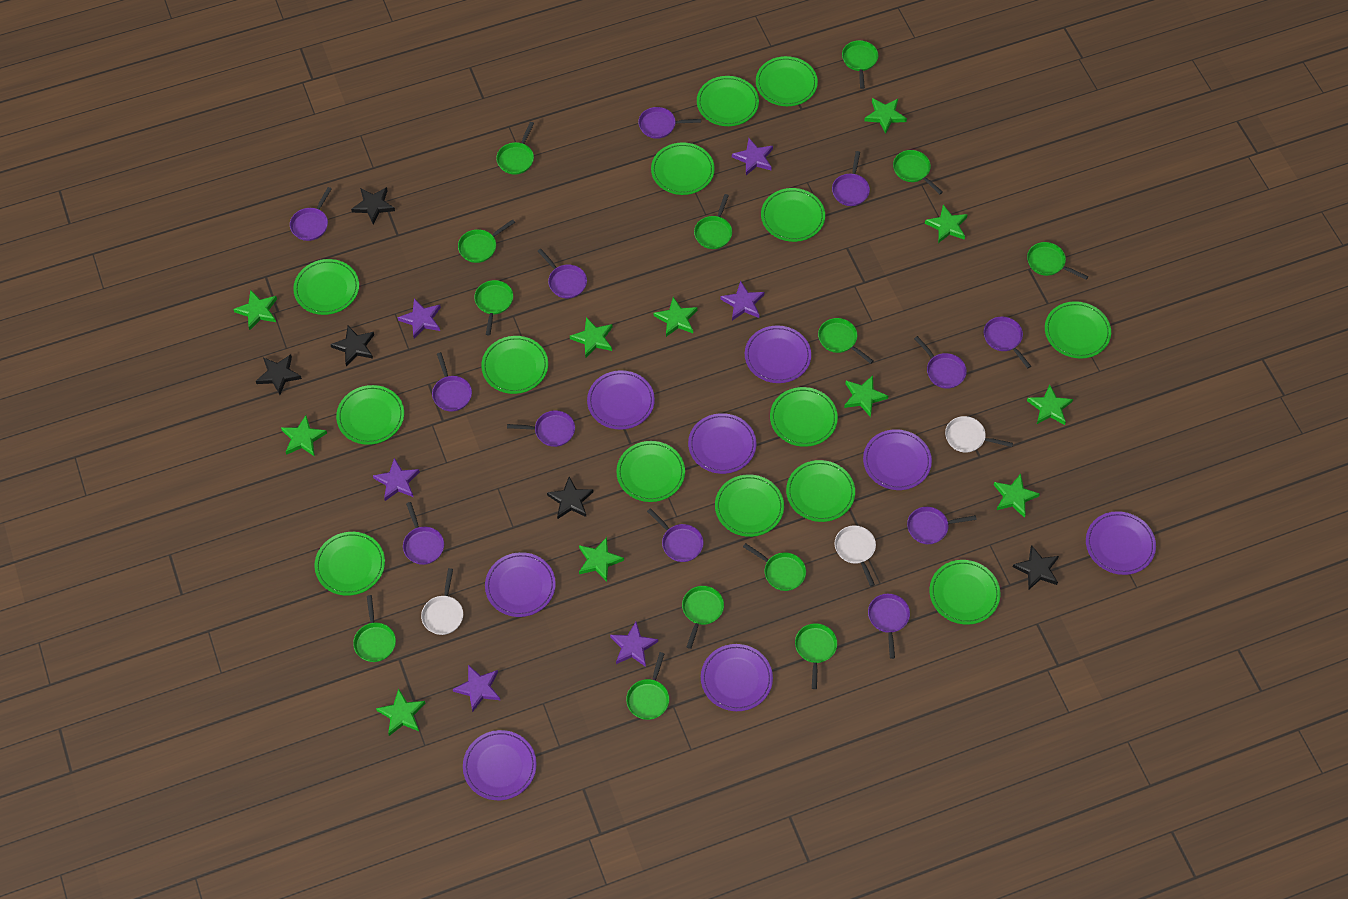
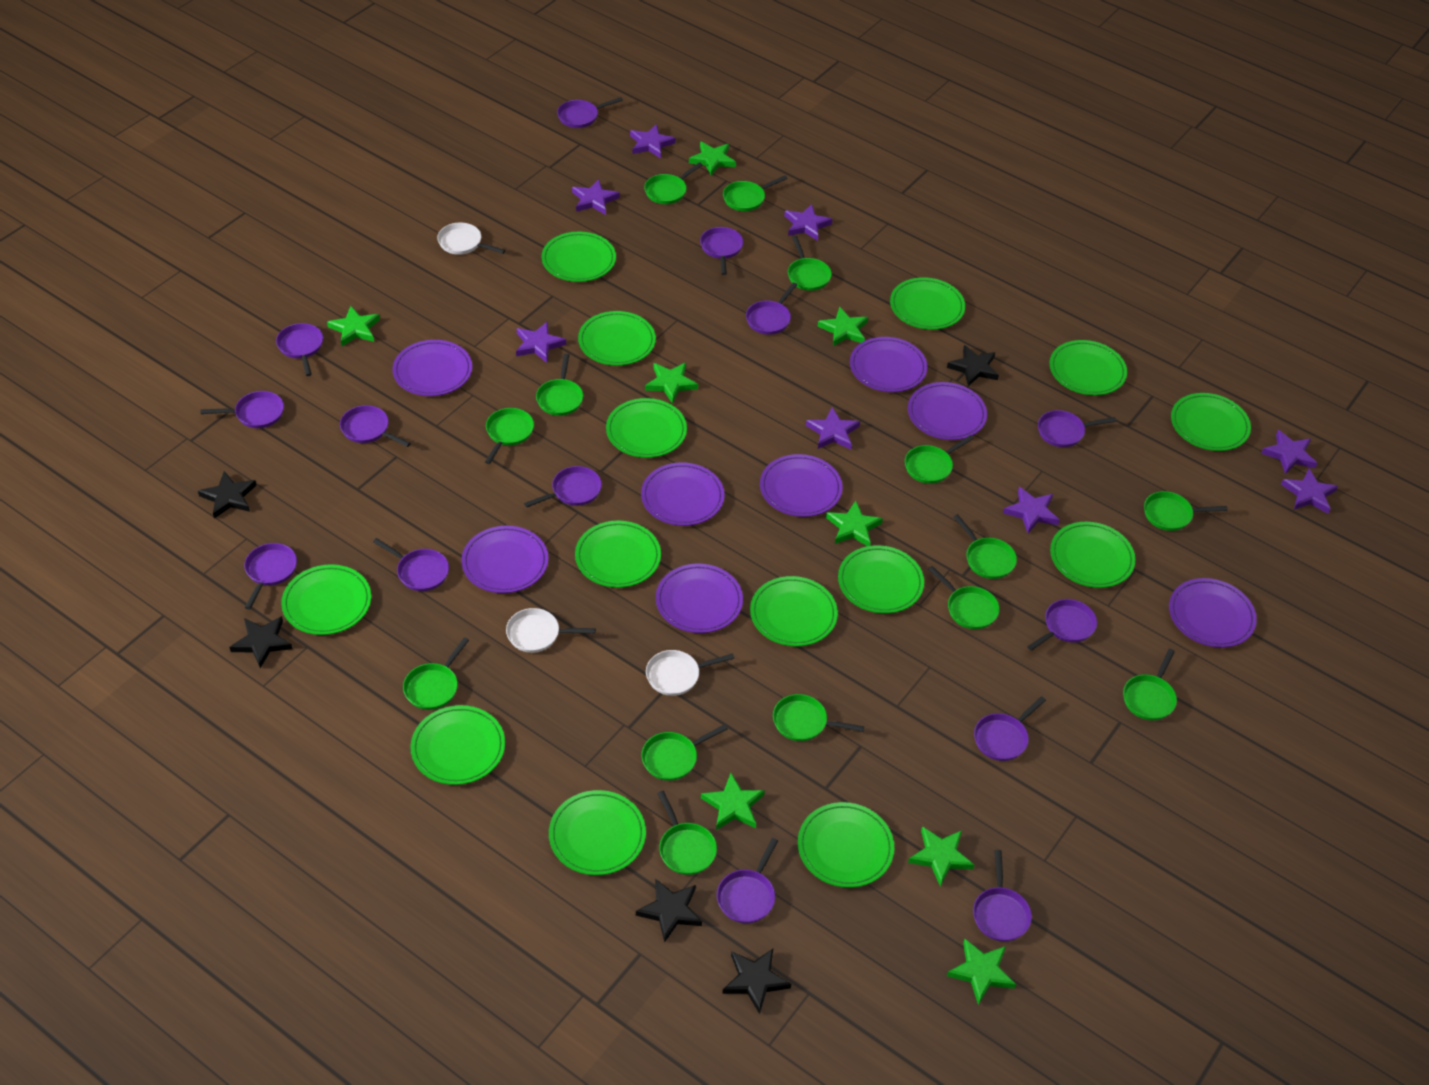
green pan: [353,595,396,662] [458,219,515,263] [474,280,513,335] [496,122,534,175] [626,652,669,720] [682,586,724,649] [694,194,732,249] [743,543,806,591] [795,623,837,689] [818,318,873,364] [842,40,878,89] [893,150,943,194] [1027,242,1088,280] = 13 -> [403,637,469,710] [485,408,534,464] [536,354,583,416] [641,724,728,781] [644,162,702,204] [657,791,717,875] [723,175,788,211] [773,694,864,741] [788,236,832,291] [905,435,974,484] [928,566,1000,630] [954,514,1017,579] [1123,648,1177,721] [1144,491,1228,531] = 14
green star: [233,290,277,330] [281,415,327,456] [376,688,425,736] [570,317,612,357] [579,537,624,582] [654,297,698,337] [844,375,888,417] [864,98,907,134] [925,205,968,243] [994,474,1040,518] [1027,384,1073,425] = 11 -> [327,306,380,346] [645,362,698,404] [689,142,736,176] [701,773,765,830] [818,306,868,346] [826,501,883,546] [908,826,974,887] [947,939,1016,1005] = 8
purple pan: [290,187,332,241] [403,502,444,565] [432,352,472,412] [507,410,575,447] [538,249,587,299] [638,107,701,139] [647,508,703,562] [832,151,870,206] [868,594,910,659] [907,507,977,544] [914,336,967,389] [984,317,1031,368] = 12 -> [200,391,284,428] [244,543,297,609] [276,323,323,376] [340,405,411,447] [373,538,449,591] [524,466,602,507] [557,97,623,128] [700,227,743,275] [717,838,778,924] [746,282,797,335] [973,850,1032,942] [974,696,1046,761] [1027,599,1097,651] [1038,410,1116,447] = 14
purple star: [373,458,420,501] [398,298,441,339] [453,665,500,712] [610,622,658,667] [720,281,764,320] [732,138,773,175] = 6 -> [516,322,566,363] [572,179,620,215] [630,124,676,158] [784,204,833,241] [806,407,860,449] [1003,487,1060,533] [1261,430,1317,474] [1281,469,1338,514] = 8

